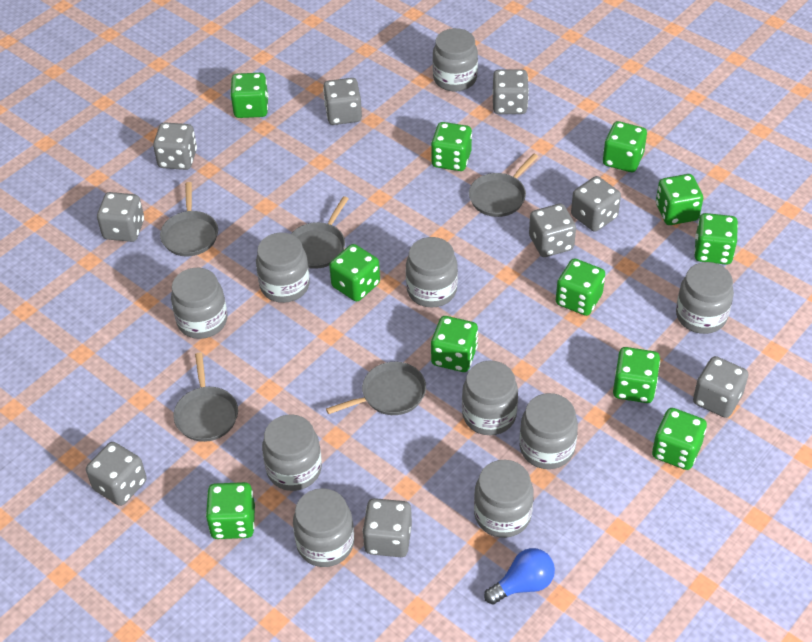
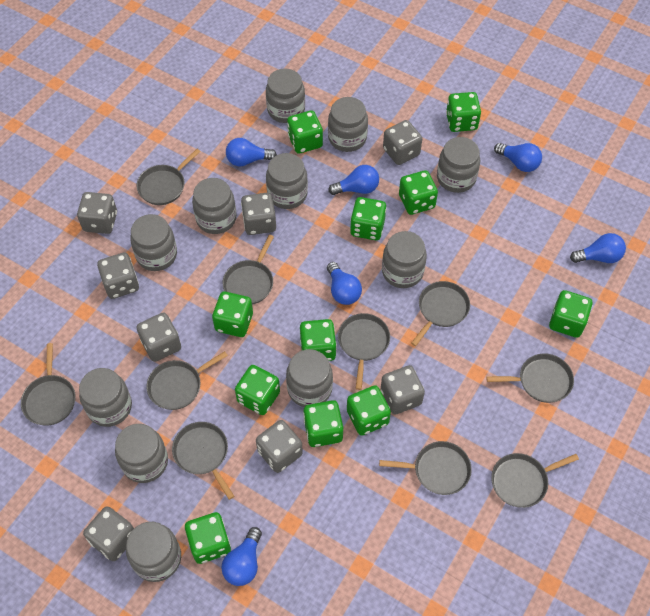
blue light bulb: [484,548,555,605] = 1 -> [221,527,262,586] [226,138,277,167] [327,262,362,305] [328,165,379,195] [494,143,542,172] [570,233,626,263] = 6
grey dice: [86,442,147,506] [97,192,144,242] [153,122,197,170] [323,78,362,125] [363,498,412,557] [492,69,529,114] [529,204,576,257] [571,176,621,231] [693,356,748,418] = 9 -> [77,192,117,234] [83,506,134,561] [97,253,139,299] [136,312,181,362] [241,193,276,235] [256,420,303,473] [381,365,425,415] [383,120,422,165] = 8
grey jar: [171,268,227,339] [256,233,310,303] [262,414,322,491] [293,488,354,567] [406,237,458,307] [432,28,478,92] [462,361,518,435] [474,460,534,538] [520,393,578,469] [676,262,734,334] = 10 -> [79,368,132,427] [115,424,168,483] [126,522,181,582] [130,214,177,271] [192,178,236,234] [266,68,305,123] [266,153,308,209] [286,349,333,407] [328,97,368,152] [382,231,427,288] [437,137,480,193] = 11
grey pan: [160,182,218,256] [173,352,238,442] [291,196,348,269] [326,362,426,415] [469,153,538,217] = 5 -> [21,343,76,425] [136,149,201,205] [146,351,228,410] [172,422,234,500] [223,235,274,305] [338,313,390,390] [379,441,472,495] [411,281,470,346] [486,354,574,403] [491,453,579,508] = 10

